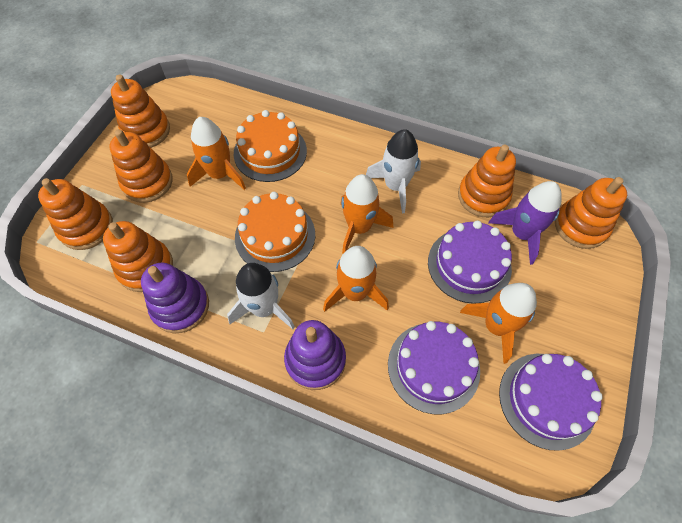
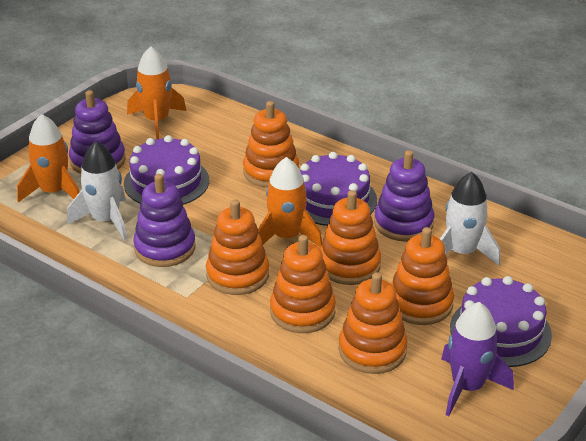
orange cake: [234,110,307,182] [235,192,315,272] = 2 -> none = 0
orange rocket: [187,117,246,190] [323,246,389,312] [340,174,394,254] [460,283,537,364] = 4 -> [17,114,79,203] [127,46,186,139] [258,157,322,248] = 3
purple stacking toy: [141,263,209,333] [284,320,346,390] = 2 -> [69,90,126,174] [133,174,196,267] [374,150,435,242] = 3

